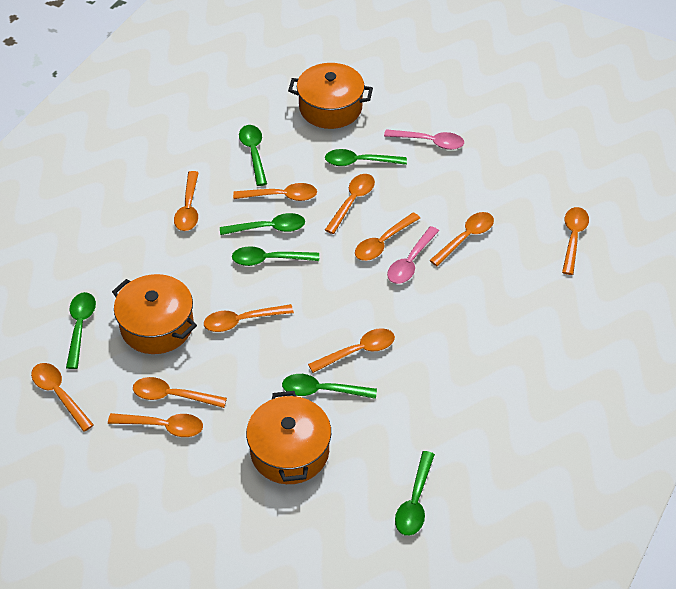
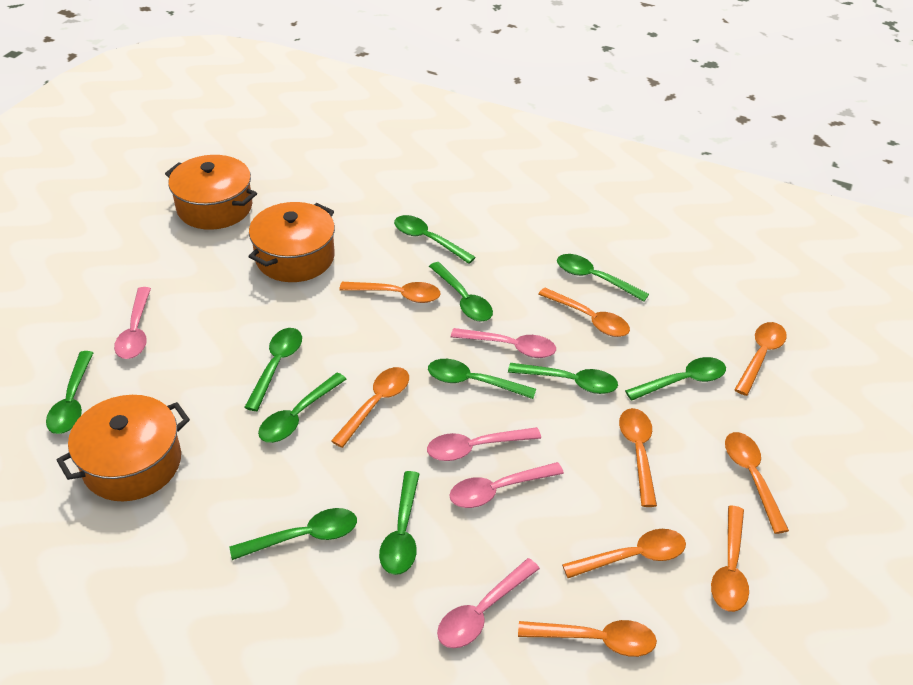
green spoon: [66,292,96,369] [220,213,305,235] [232,246,319,266] [239,125,267,186] [282,374,377,399] [325,149,407,166] [395,451,435,536] = 7 -> [46,351,93,434] [229,508,357,560] [244,328,302,411] [258,373,347,443] [379,471,419,575] [394,215,476,264] [428,359,536,399] [429,262,493,321] [508,363,618,394] [557,254,649,302] [625,357,726,401] = 11
orange spoon: [31,363,94,432] [108,413,203,437] [133,377,227,408] [174,171,199,231] [204,304,294,332] [233,183,317,201] [308,328,395,373] [325,174,375,234] [355,212,420,261] [429,212,494,266] [562,207,589,275] = 11 -> [331,367,409,448] [339,282,440,303] [518,620,657,657] [538,288,630,337] [562,529,686,578] [619,408,657,507] [711,505,749,612] [725,432,789,534] [734,322,787,396] = 9
pink spoon: [384,129,464,150] [387,226,439,284] = 2 -> [114,287,151,359] [427,427,541,461] [437,558,540,648] [449,462,564,508] [451,328,556,358] = 5

